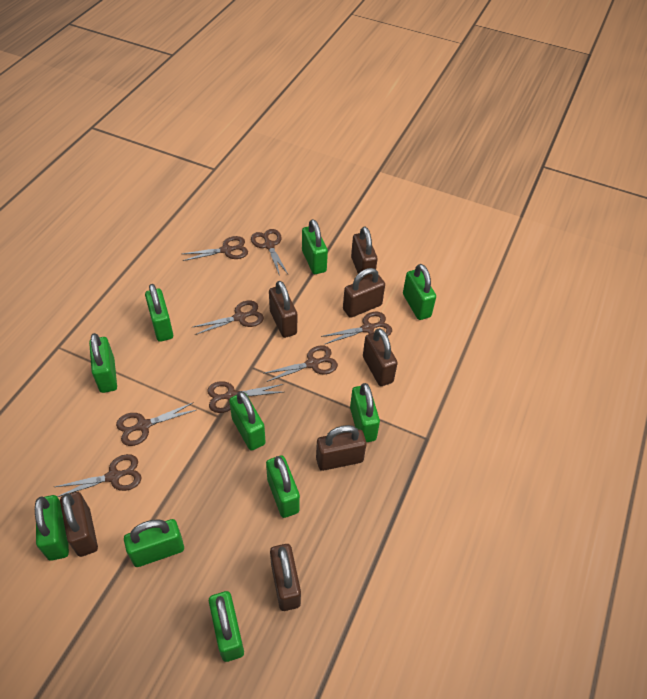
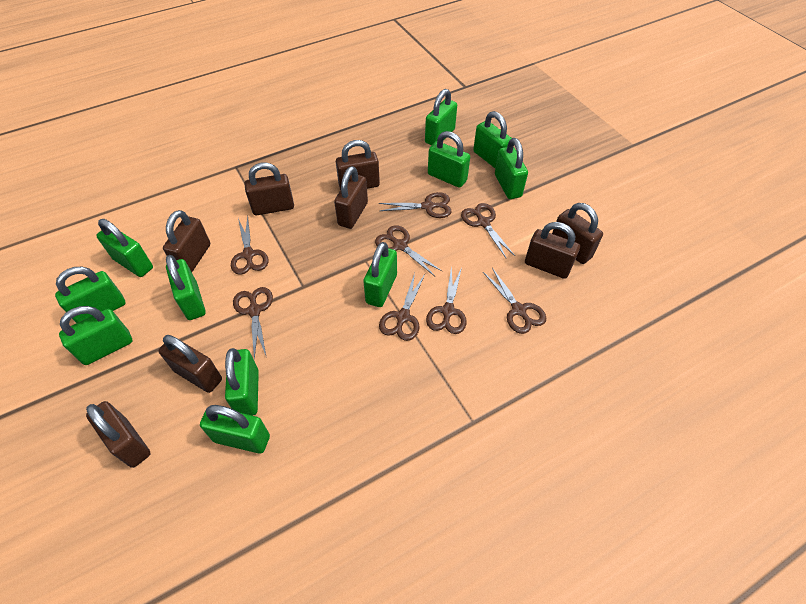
brown padlock: [60,492,98,557] [269,281,297,338] [270,544,301,611] [316,425,367,471] [343,268,385,318] [351,226,377,280] [363,328,398,386] = 7 -> [86,401,151,468] [158,335,222,393] [163,210,210,272] [245,163,294,215] [334,166,368,229] [336,140,380,190] [525,222,580,279] [552,203,603,264] = 8
green padlock: [35,495,69,561] [89,333,117,393] [124,519,184,567] [145,284,173,342] [209,591,244,662] [229,391,266,451] [266,456,300,518] [302,219,328,274] [350,383,380,442] [403,264,436,320] = 10 -> [55,267,126,323] [59,306,133,365] [96,219,153,277] [166,255,206,320] [200,405,270,454] [225,348,259,416] [363,242,397,307] [425,89,457,146] [428,131,470,188] [473,111,512,168] [495,138,528,199] = 11

